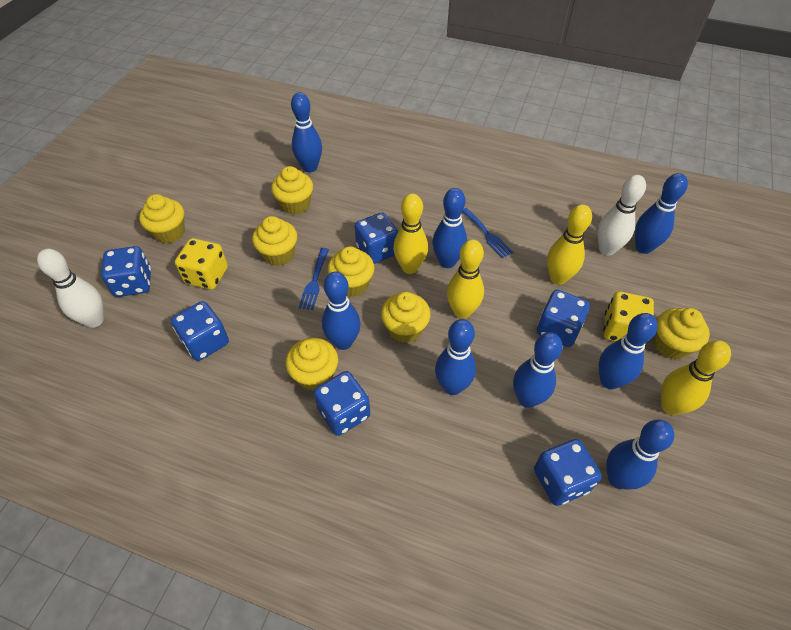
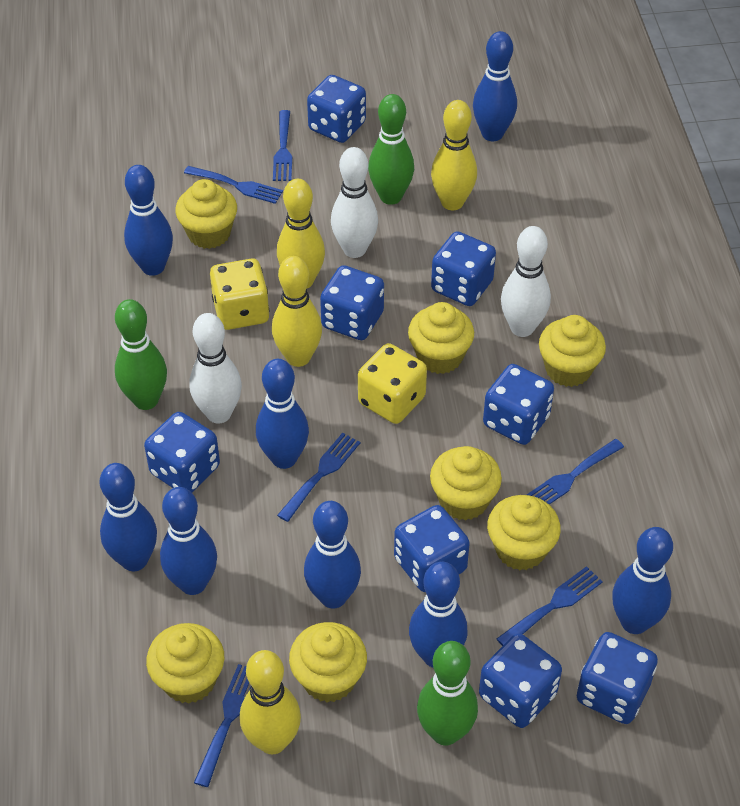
blue dice: [101,246,151,297] [171,301,229,361] [314,371,370,436] [354,212,398,264] [534,439,602,506] [537,290,590,347] = 6 -> [144,412,220,492] [307,75,366,143] [320,265,384,340] [394,505,470,592] [431,232,496,306] [479,633,562,728] [483,364,554,445] [577,632,658,724] = 8
blue fork: [299,248,329,310] [462,208,513,258] = 2 -> [184,166,283,204] [194,664,251,787] [273,110,292,181] [277,433,360,522] [497,566,603,646] [527,439,624,505] = 6
green bowling pin: none = 0 -> [115,299,167,410] [368,94,414,205] [417,641,478,745] = 3
white bowling pin: [37,249,104,328] [597,175,646,255] = 2 -> [189,313,242,423] [331,147,378,258] [501,226,551,337] = 3

